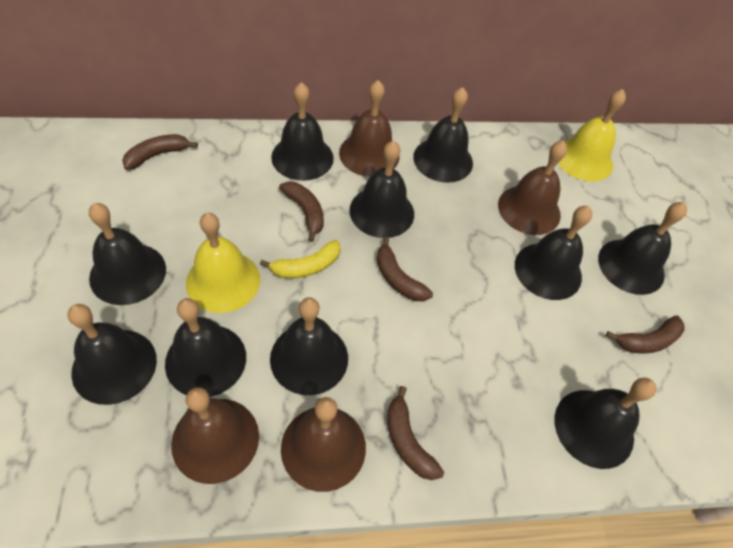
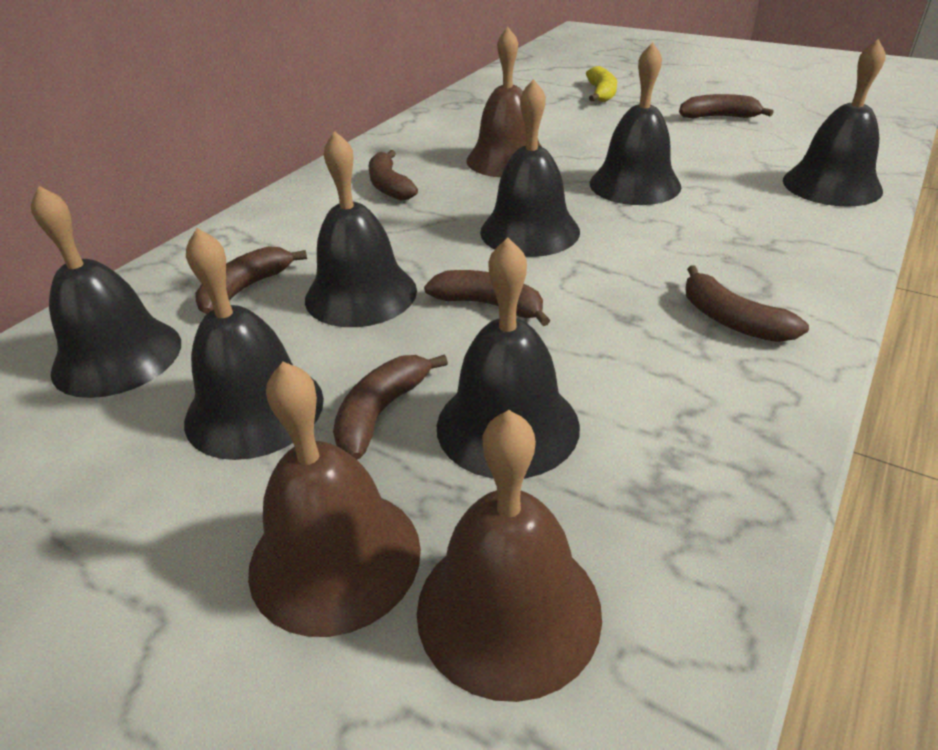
black bell: [68,304,157,405] [89,203,166,305] [165,298,246,397] [270,297,348,395] [271,82,334,181] [349,140,414,238] [413,87,473,183] [515,206,592,300] [554,378,657,469] [598,202,687,295] = 10 -> [31,186,181,398] [184,228,324,460] [305,131,417,327] [437,237,580,479] [480,79,580,257] [590,42,681,205] [783,39,885,207] = 7
brown banana: [122,134,198,170] [279,181,324,242] [377,237,433,301] [387,386,444,480] [606,315,685,354] = 5 -> [195,246,307,314] [333,354,448,460] [368,150,418,201] [424,270,550,326] [679,94,773,118] [685,266,809,342] = 6
brown bell: [171,387,259,484] [281,397,366,492] [339,80,400,177] [498,140,567,235] = 4 -> [248,362,421,637] [417,410,602,702] [466,27,542,177] = 3
yellow bell: [186,213,260,313] [558,89,626,182] = 2 -> none = 0

